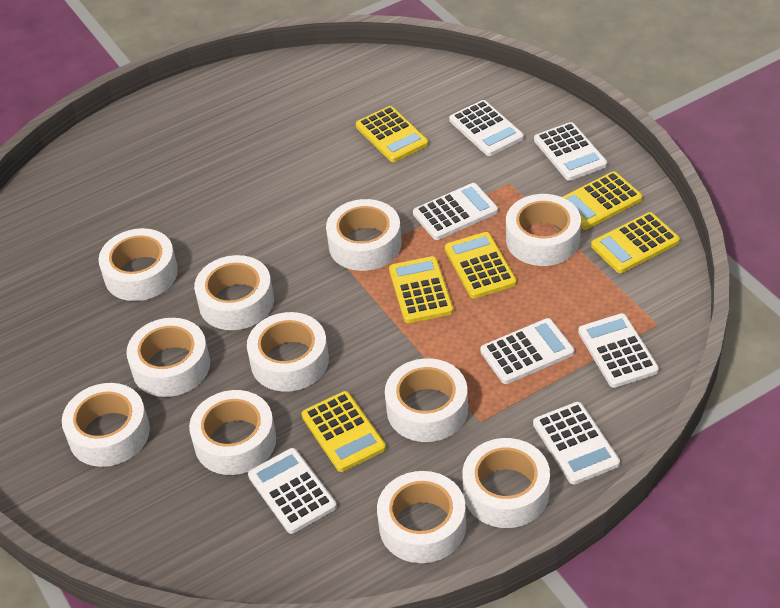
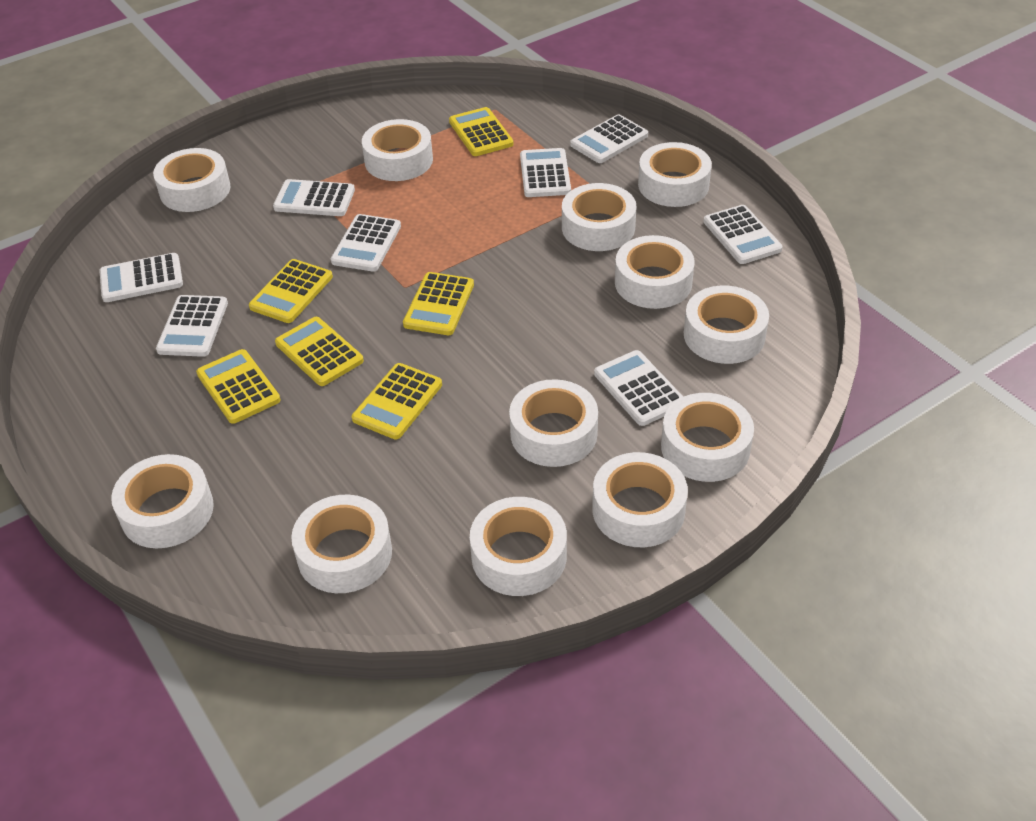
white calculator: [248,448,337,534] [413,183,498,240] [449,100,524,156] [480,318,574,384] [533,402,620,484] [534,122,607,181] [578,313,659,388] = 7 -> [99,253,183,302] [156,295,228,357] [273,179,355,216] [331,214,401,272] [520,148,571,197] [570,114,648,163] [594,350,683,426] [703,205,783,264] = 8
white tape: [62,383,150,467] [98,228,178,301] [126,318,210,397] [189,390,276,475] [194,255,274,330] [247,312,329,392] [326,199,402,271] [377,471,466,563] [385,358,468,442] [462,438,550,528] [506,194,581,266] = 11 -> [111,454,214,548] [153,148,230,212] [291,495,392,593] [362,119,433,181] [470,497,567,596] [509,379,598,467] [562,183,636,251] [592,452,688,547] [615,235,695,309] [638,142,712,207] [661,393,754,482] [684,286,769,364] = 12

